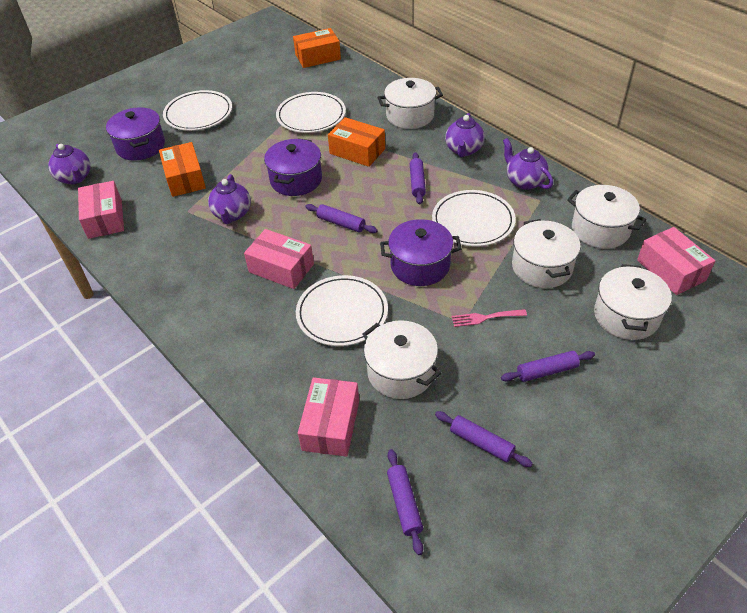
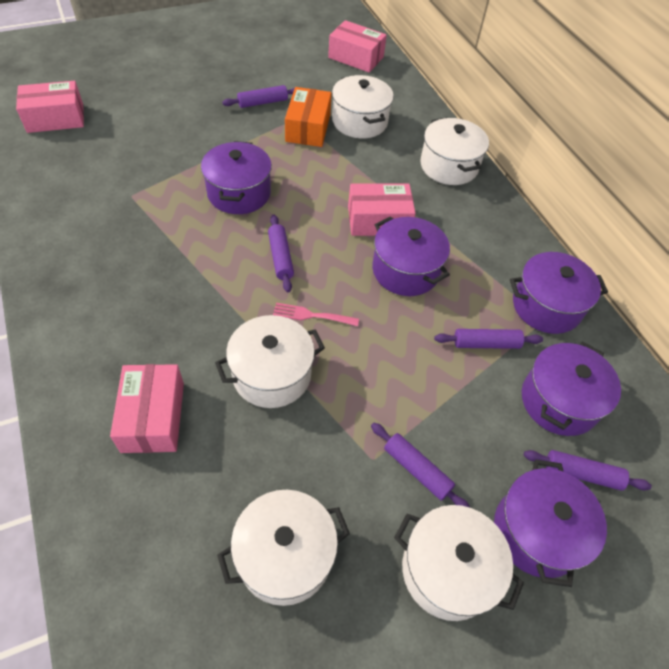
orange box: [159,142,206,197] [293,28,341,68] [328,117,385,167] = 3 -> [285,87,332,147] = 1
purple pot: [106,107,165,161] [264,138,322,196] [380,219,462,286] = 3 -> [201,141,272,214] [372,216,450,296] [494,459,607,587] [510,252,608,334] [522,342,621,436] = 5
purple teapot: [48,144,91,185] [208,174,251,224] [445,113,485,157] [503,138,553,190] = 4 -> none = 0
white plate: [163,90,232,131] [276,92,346,133] [296,275,388,346] [432,190,516,247] = 4 -> none = 0

